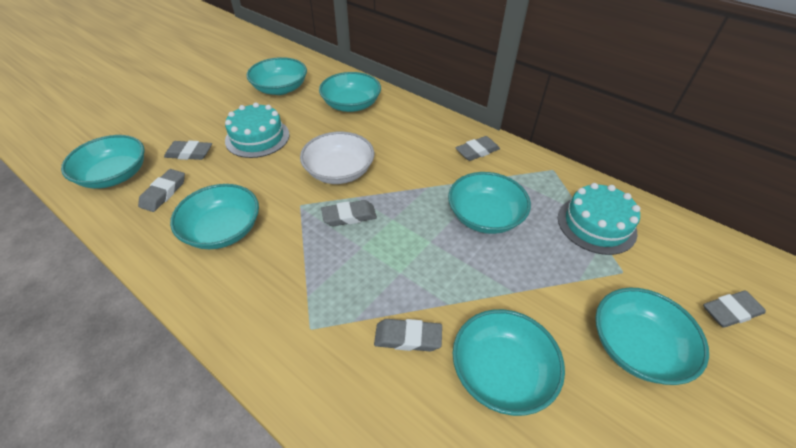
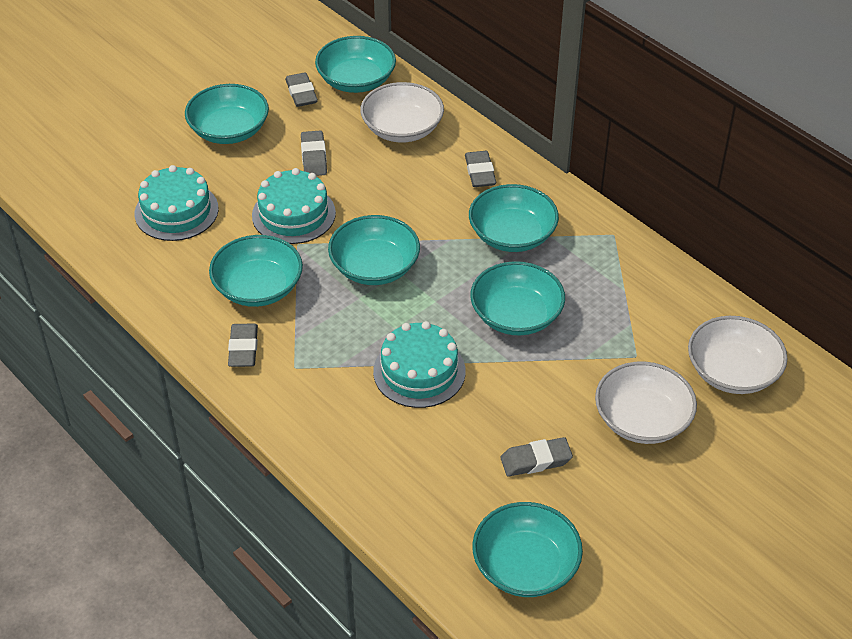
grey eraser: [138,169,185,212] [164,140,212,160] [321,200,377,226] [374,319,442,352] [455,136,500,161] [703,290,766,328] = 6 -> [228,323,258,367] [285,72,318,107] [301,130,327,176] [465,151,496,187] [500,437,573,477] = 5
turquoise cake: [225,102,290,158] [558,183,640,255] = 2 -> [135,165,219,241] [252,168,336,244] [373,321,466,408] = 3
white bowl: [300,132,374,184] = 1 -> [360,82,444,142] [595,362,697,444] [688,316,788,394] = 3

